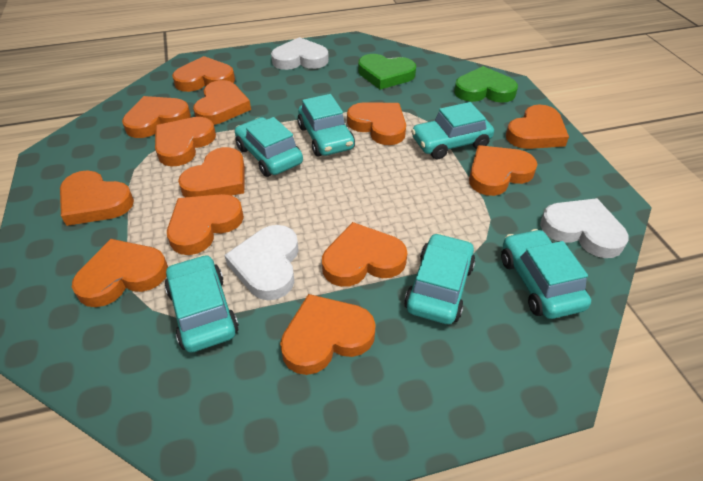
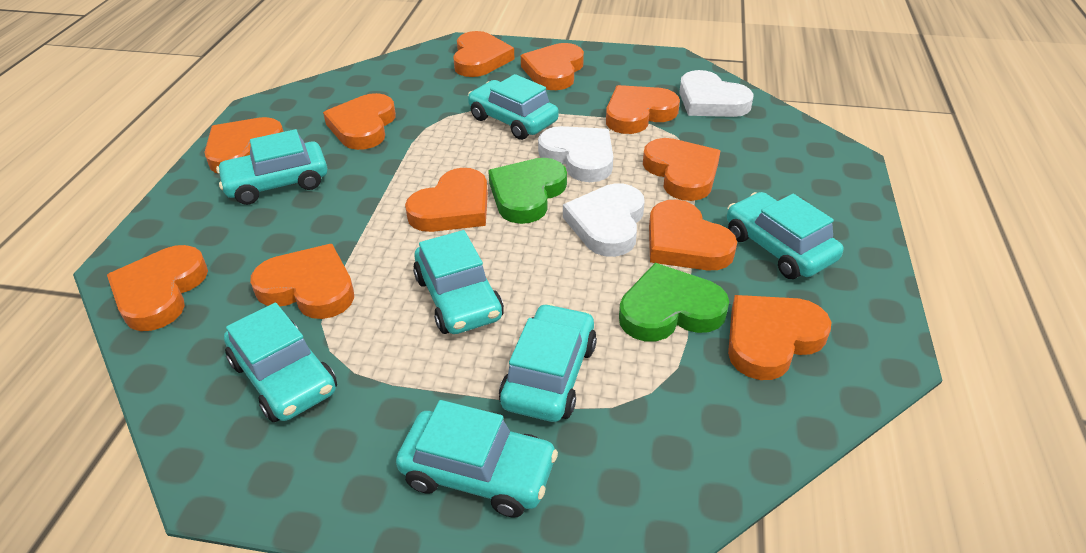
orange heart: [60,171,134,226] [72,239,168,307] [122,96,191,138] [155,117,216,166] [167,194,244,255] [172,56,235,92] [178,147,245,197] [193,80,251,125] [280,294,376,375] [322,222,407,287] [347,102,406,145] [469,145,538,196] [506,104,569,149] = 13 -> [107,245,208,331] [204,117,284,173] [250,244,354,319] [323,93,396,150] [405,168,488,232] [453,31,515,77] [521,43,584,90] [606,85,680,134] [643,138,720,201] [649,199,737,270] [728,295,831,380] = 11
turquoise car: [165,255,239,353] [235,117,303,177] [297,94,355,157] [404,233,475,324] [411,102,494,159] [501,229,591,319] = 6 -> [216,129,327,205] [224,303,337,422] [396,400,558,518] [413,230,504,334] [468,74,559,140] [499,303,597,422] [727,192,843,279] = 7

